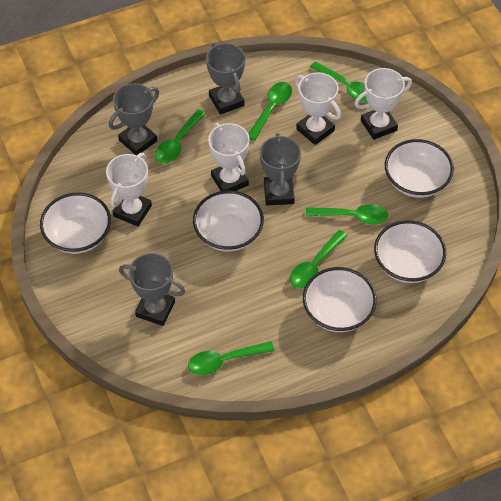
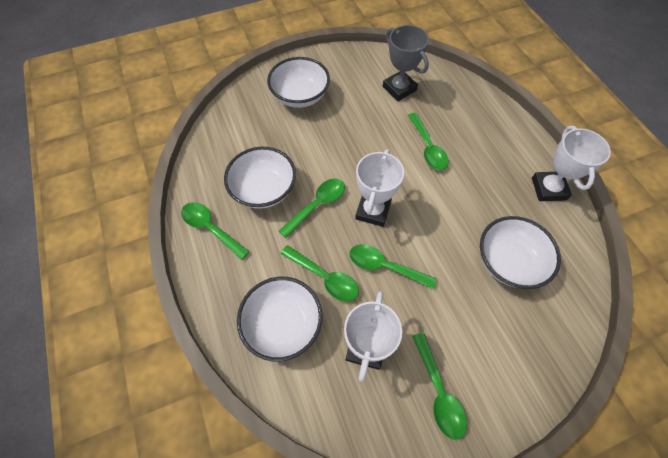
grey trophy: [109,83,159,155] [119,253,185,326] [206,43,245,115] [260,133,301,205] = 4 -> [383,25,429,101] = 1
white bowl: [40,192,111,254] [193,190,264,252] [303,267,377,332] [374,220,446,283] [385,139,454,198] = 5 -> [224,147,296,209] [237,277,323,362] [267,57,330,108] [480,216,561,289] = 4
white trophy: [106,153,152,227] [208,123,250,191] [295,72,341,145] [354,68,412,140] = 4 -> [344,291,402,382] [355,149,404,227] [532,126,611,201] = 3

